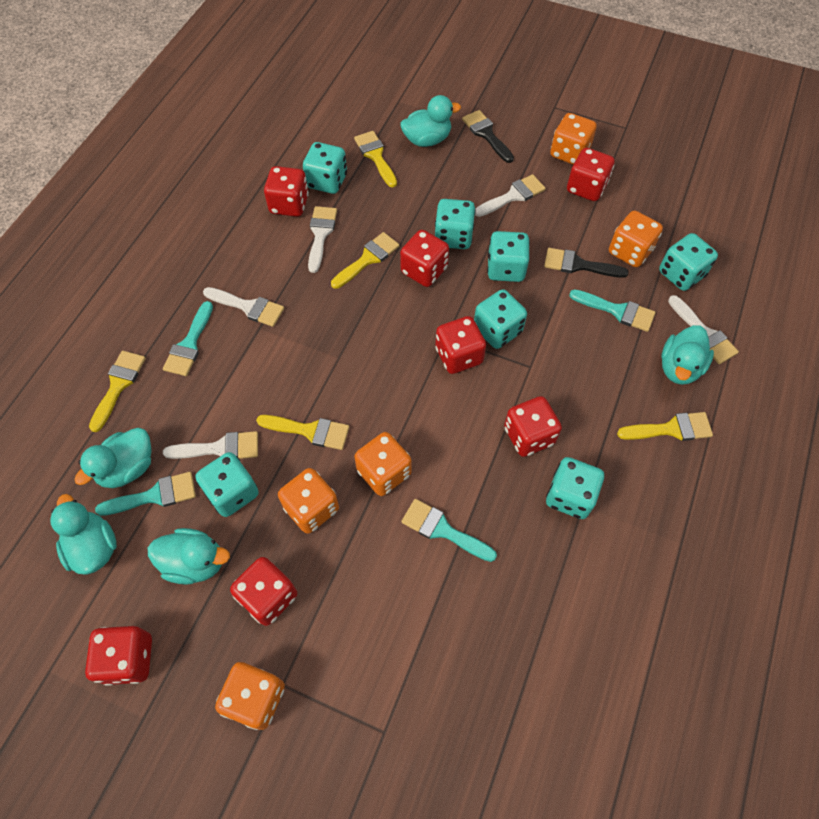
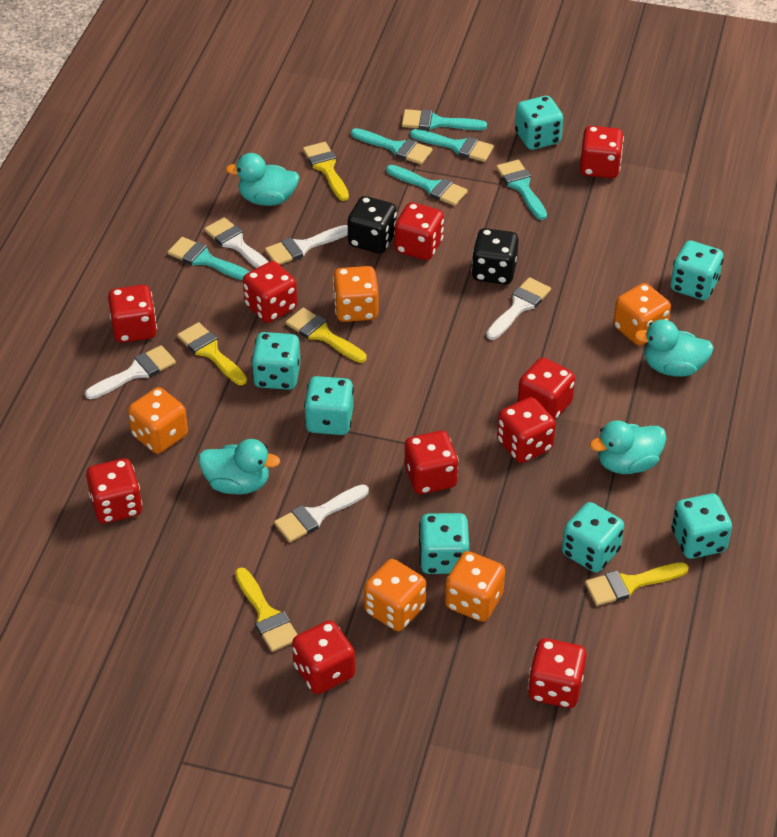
black brush: [462,110,514,163] [544,248,629,278] = 2 -> none = 0
black dice: none = 0 -> [348,196,397,254] [471,228,519,285] = 2
red dice: [85,626,152,686] [230,557,297,626] [264,166,309,217] [400,230,449,287] [435,316,486,374] [504,396,562,457] [567,148,615,201] = 7 -> [86,458,142,523] [108,285,157,343] [243,261,297,323] [292,620,355,694] [394,202,444,260] [405,431,459,494] [497,397,556,463] [518,358,575,420] [528,638,587,708] [580,126,624,178] = 10
turquoise brush: [95,472,196,516] [163,301,213,376] [401,499,497,562] [569,289,655,332] = 4 -> [168,237,249,280] [351,128,432,165] [386,165,468,206] [402,109,487,130] [410,129,494,162] [496,160,547,220] = 6
turquoise duck: [50,494,117,575] [74,428,152,488] [148,528,230,585] [400,95,461,147] [661,325,714,385] = 5 -> [198,439,280,495] [226,153,300,206] [590,420,667,474] [634,319,714,376] = 4

